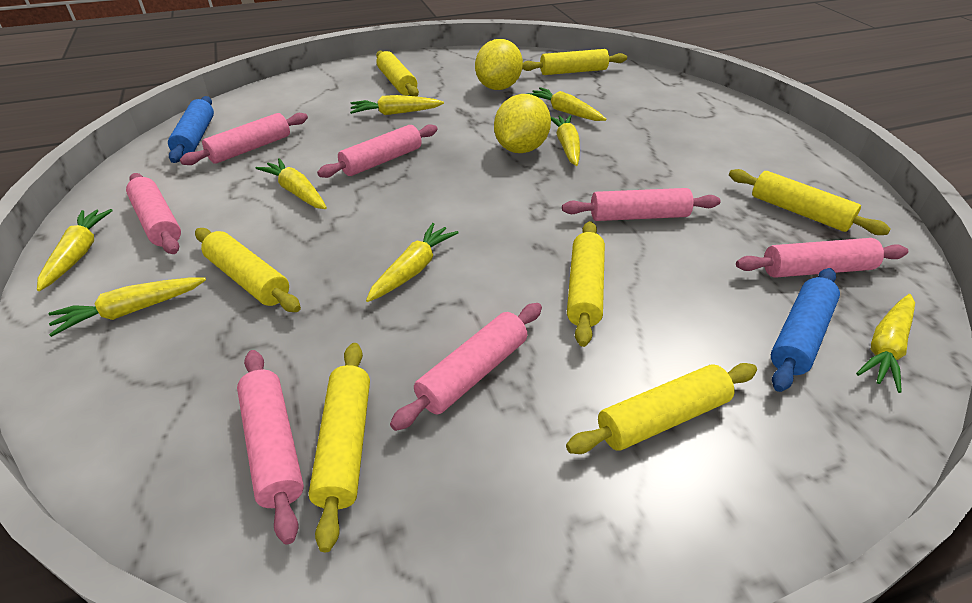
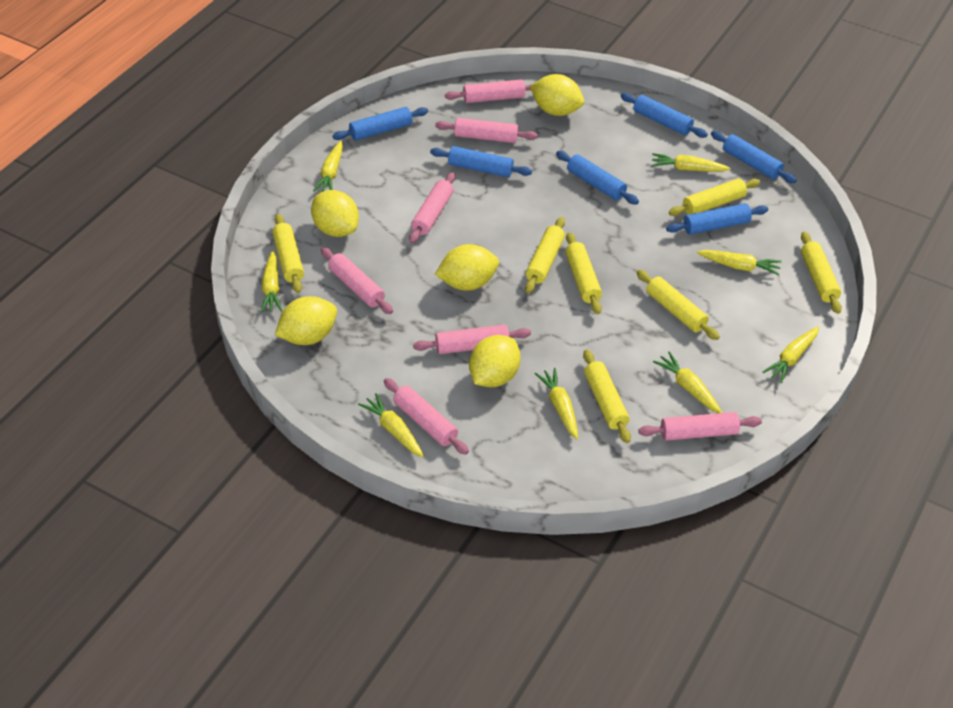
blue rolling pin: [168,96,214,163] [771,268,840,392] = 2 -> [332,107,428,140] [430,146,532,177] [556,151,639,204] [621,93,708,138] [666,203,768,235] [711,131,797,183] = 6
yellow lemon: [475,39,523,90] [494,94,551,153] = 2 -> [275,296,337,345] [311,190,359,237] [435,244,499,291] [469,335,521,387] [530,74,584,116] = 5

